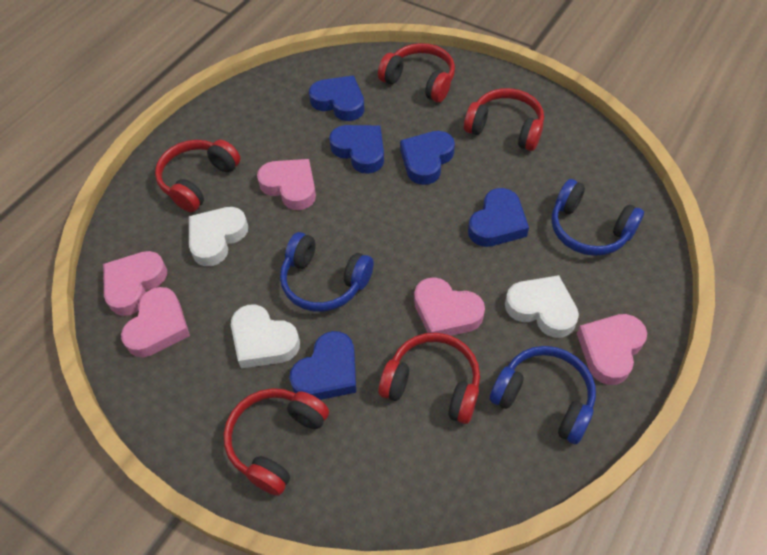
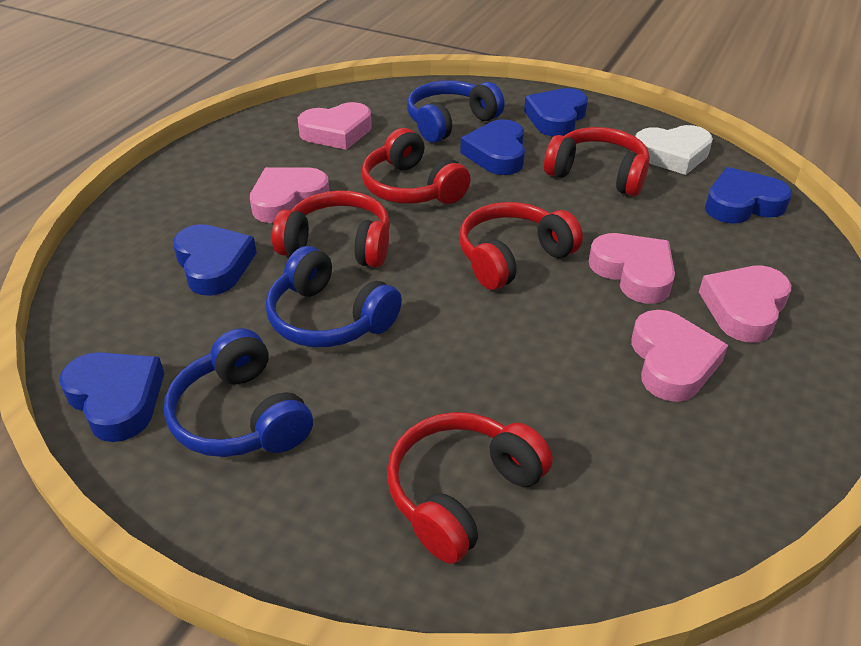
white heart: [189,207,248,266] [231,304,300,368] [505,275,579,338] = 3 -> [635,125,713,175] = 1

